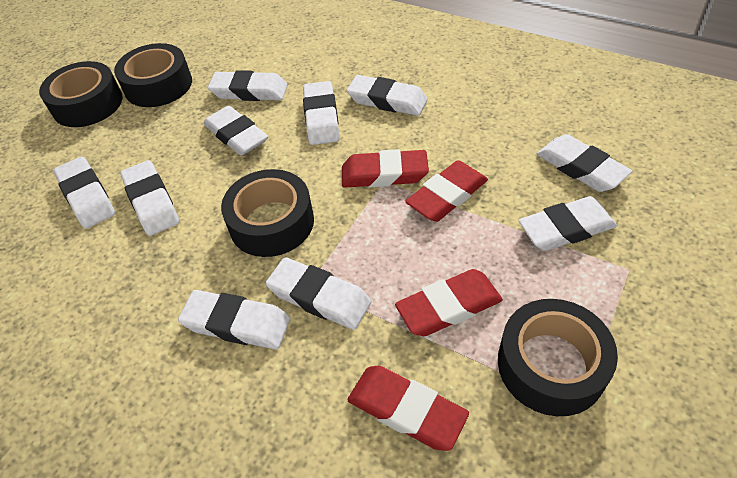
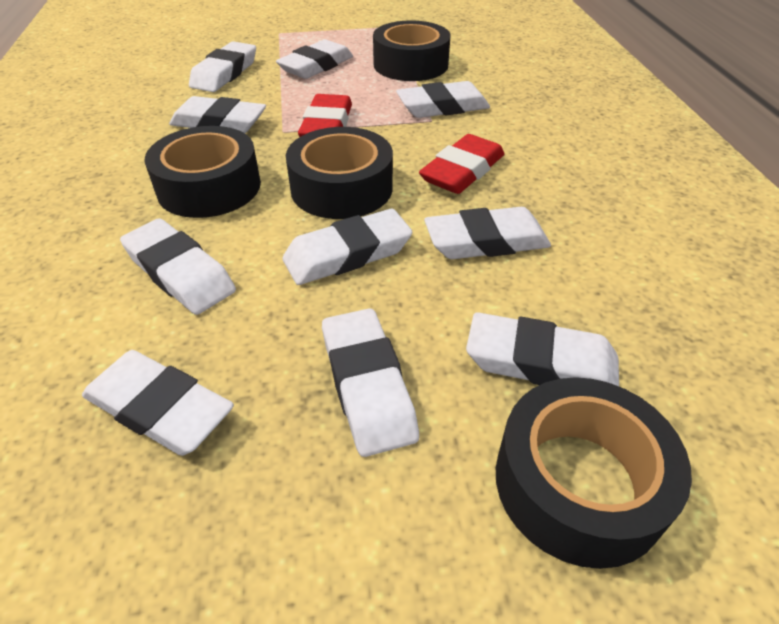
red eraser: [342,149,429,188] [348,366,469,451] [395,269,503,336] [405,160,488,222] = 4 -> [298,94,352,137] [419,134,504,194] = 2

